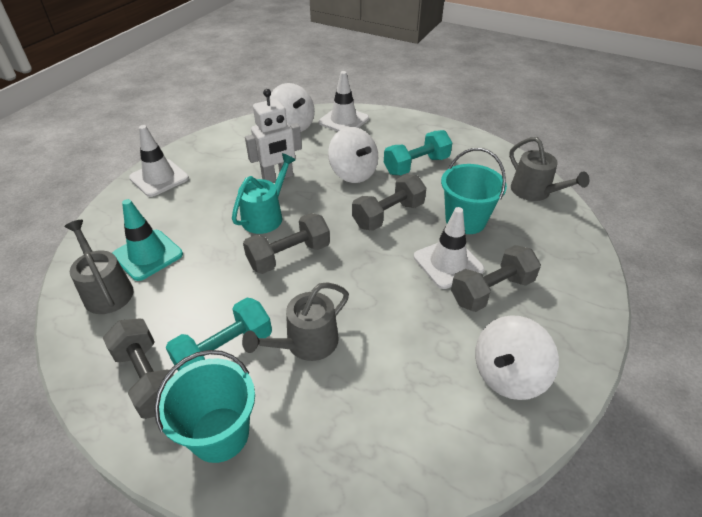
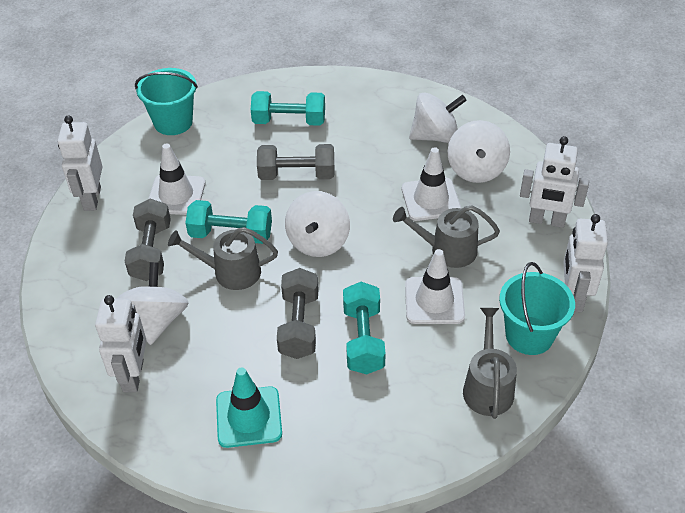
grey dumbbell: [103,318,174,419] [243,213,330,274] [352,175,426,231] [451,245,541,312] = 4 -> [125,199,171,281] [257,144,334,180] [277,268,318,359] = 3
turquoise dumbbell: [166,298,272,371] [384,130,452,175] = 2 -> [185,200,272,244] [251,91,325,126] [343,282,386,374] = 3
turquoise watering can: [232,153,296,234] = 1 -> none = 0
white robot: [245,89,302,182] = 1 -> [58,115,102,211] [95,295,147,393] [520,136,589,228] [563,214,608,312] = 4
white spinning top: [269,83,315,132] [328,127,378,183] [475,315,559,400] = 3 -> [117,262,189,345] [285,191,350,257] [409,92,467,143] [448,120,510,183] = 4

